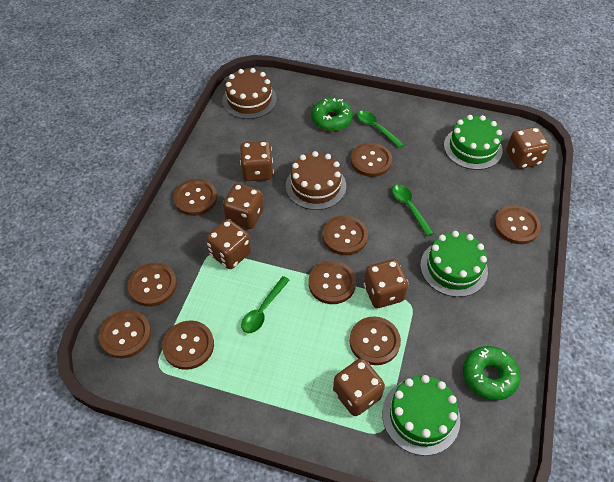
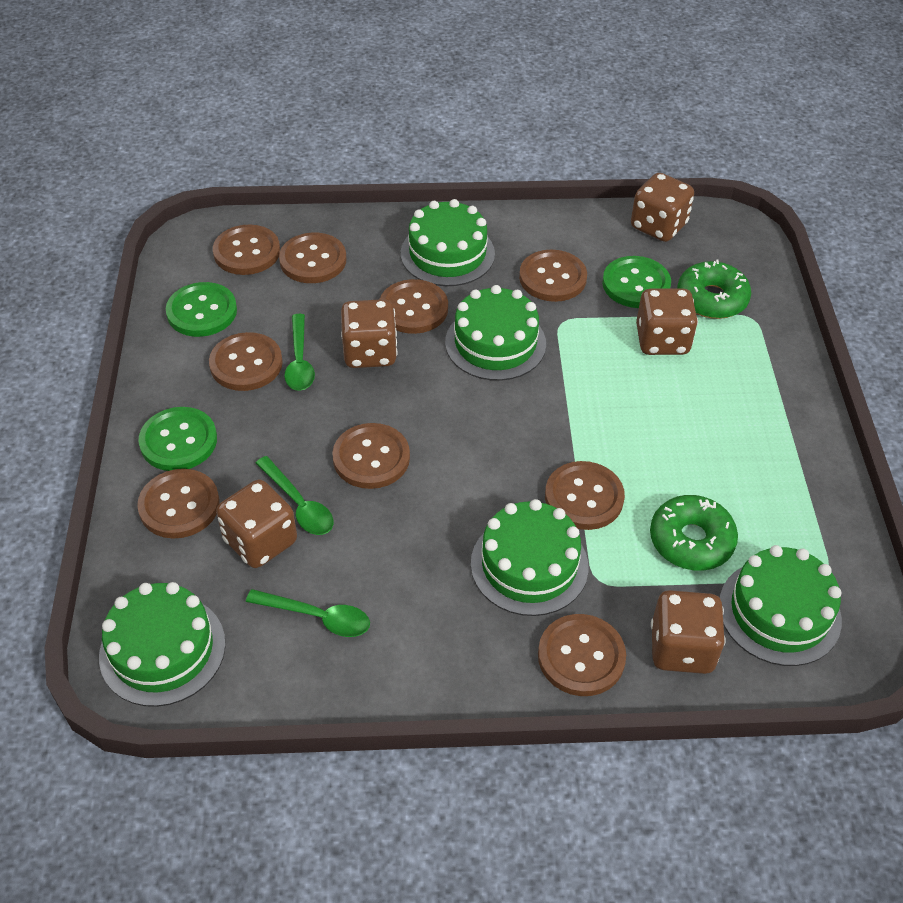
brown cake: [222,68,277,119] [286,151,346,210] = 2 -> none = 0
brown dice: [206,219,251,269] [223,183,264,229] [240,141,274,181] [333,358,385,416] [364,259,408,308] [506,127,550,169] = 6 -> [216,479,297,568] [341,299,397,368] [631,173,694,242] [636,288,698,355] [651,590,726,674] = 5
green button: none = 0 -> [139,407,217,471] [166,282,237,337] [602,256,671,308] = 3
green cake: [382,375,460,456] [420,231,488,297] [444,115,503,170] = 3 -> [99,582,226,707] [401,199,495,286] [445,285,546,381] [471,499,588,616] [719,545,842,666] = 5

